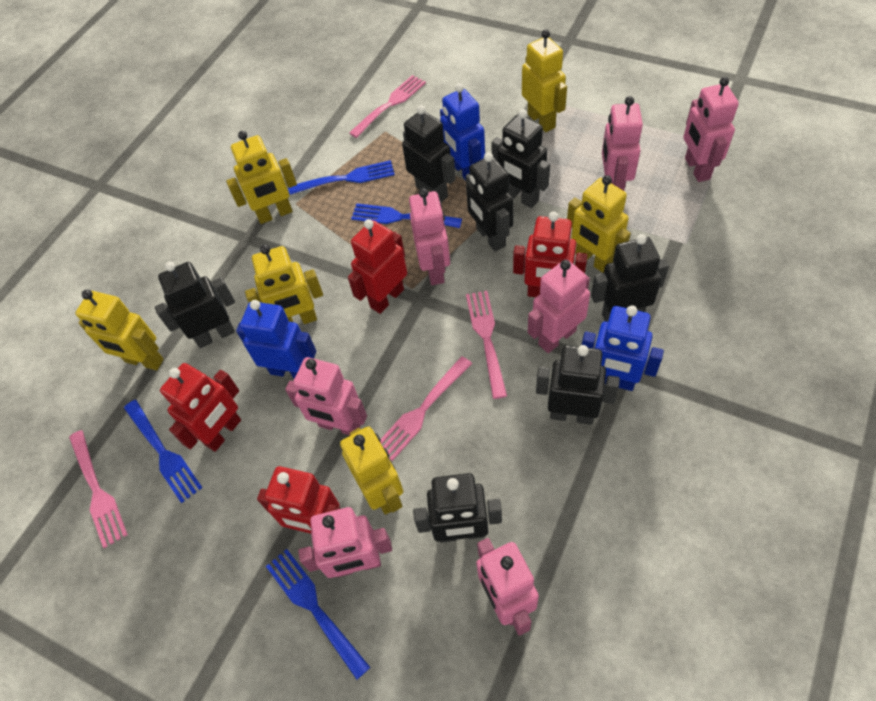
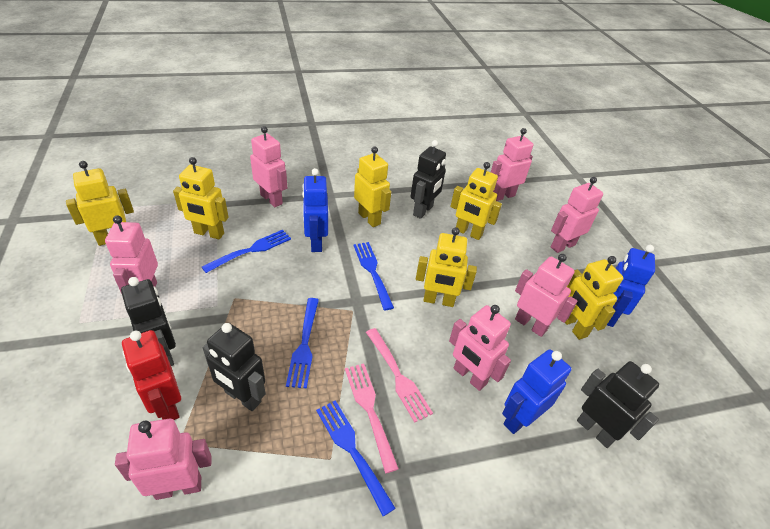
black robot: [155,262,235,348] [402,105,456,202] [413,473,502,543] [466,152,514,251] [491,109,550,208] [536,345,620,425] [591,234,669,322] = 7 -> [121,277,176,366] [203,323,266,411] [410,140,446,219] [577,361,659,448] = 4
pink fork: [69,430,128,548] [349,75,426,138] [380,356,472,461] [466,291,507,399] = 4 -> [345,364,399,473] [366,328,433,422] = 2
red robot: [160,363,241,452] [257,466,341,534] [348,219,407,314] [513,212,588,297] = 4 -> [122,330,181,420] = 1

